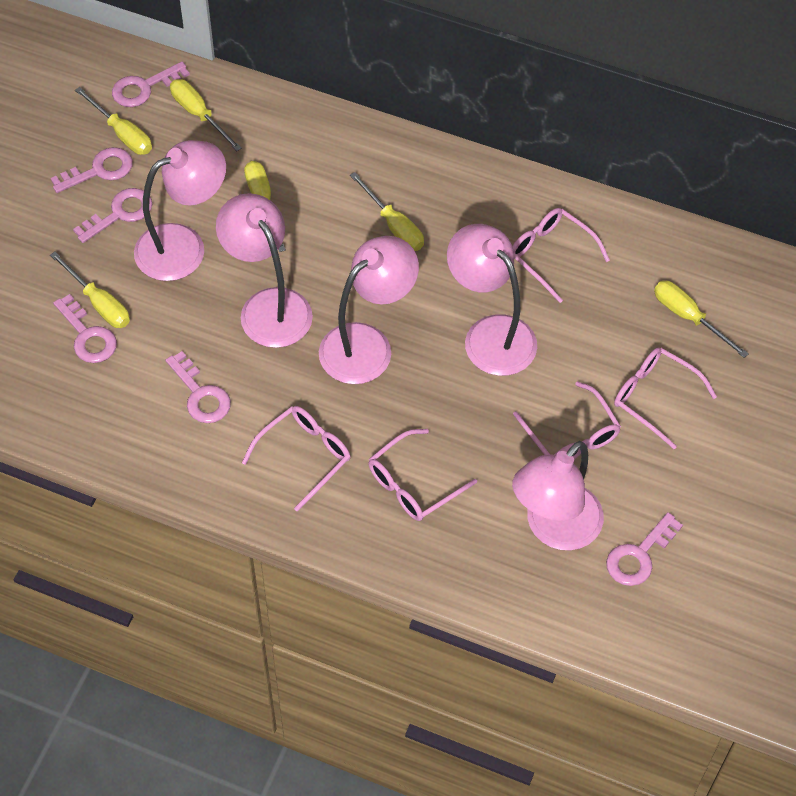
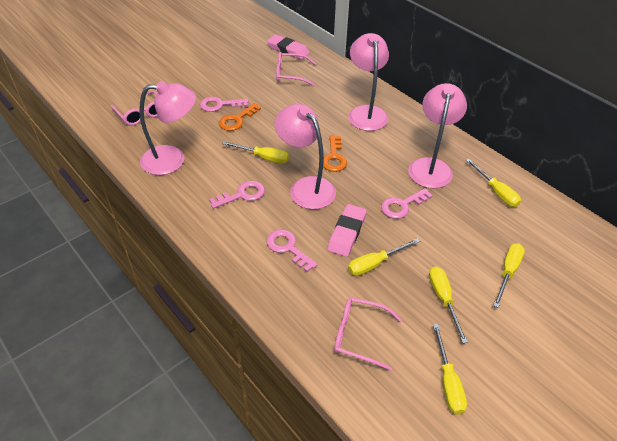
orange key: none = 0 -> [219,103,261,131] [323,135,347,172] = 2
pink eraser: none = 0 -> [267,34,310,60] [327,204,367,257] = 2
pink glasses: [242,406,351,511] [368,429,477,521] [512,208,610,303] [513,381,621,459] [614,347,717,449] = 5 -> [111,90,158,125] [276,52,316,86] [334,298,402,371] = 3
pink key: [51,147,133,193] [53,294,117,363] [73,188,152,243] [112,61,190,107] [166,351,231,423] [606,512,683,586] = 6 -> [200,97,249,112] [209,181,265,209] [266,230,318,272] [381,188,433,219] = 4
pink lamp: [134,140,226,281] [216,193,313,348] [319,236,419,384] [447,224,537,376] [512,441,604,550] = 5 -> [139,81,196,175] [275,104,336,209] [348,33,389,131] [408,83,467,188] = 4

